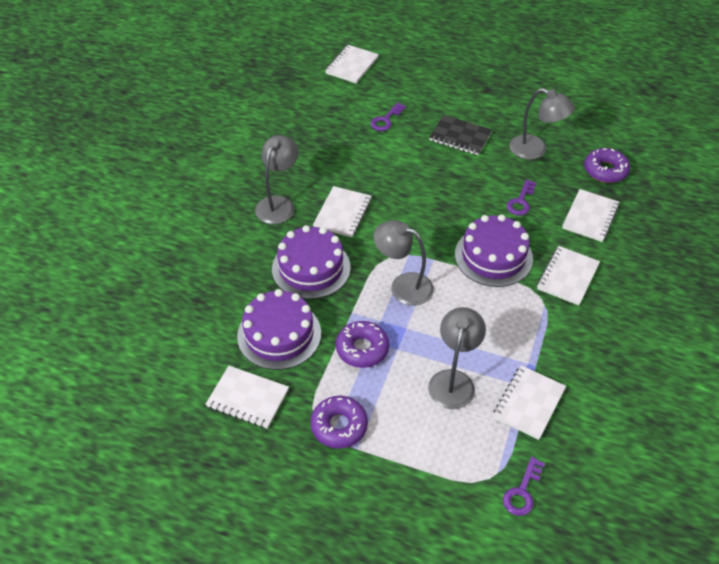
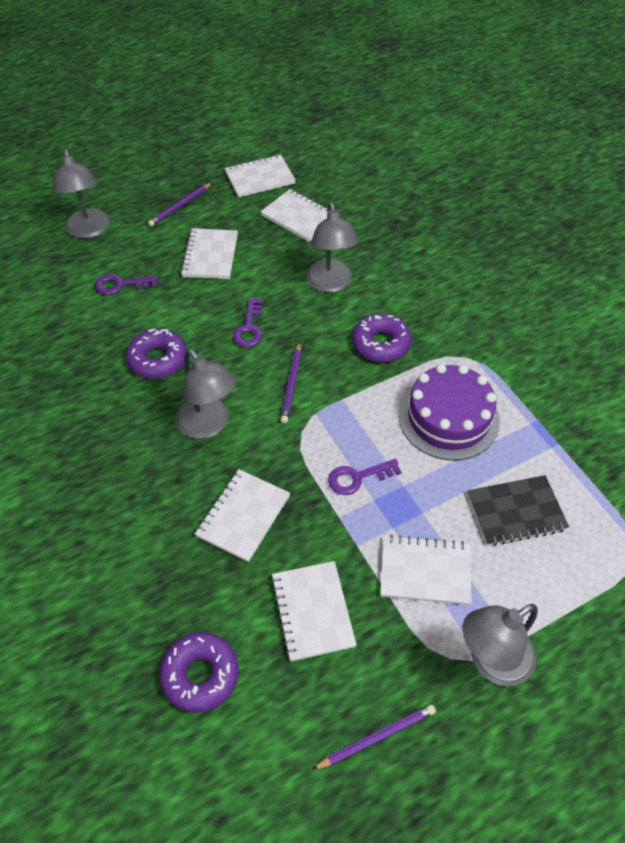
purple cake: [237,289,321,370] [272,225,351,299] [455,214,533,287] = 3 -> [398,364,500,461] = 1
purple pencil: none = 0 -> [148,183,212,227] [281,342,301,423] [312,705,436,770] = 3

